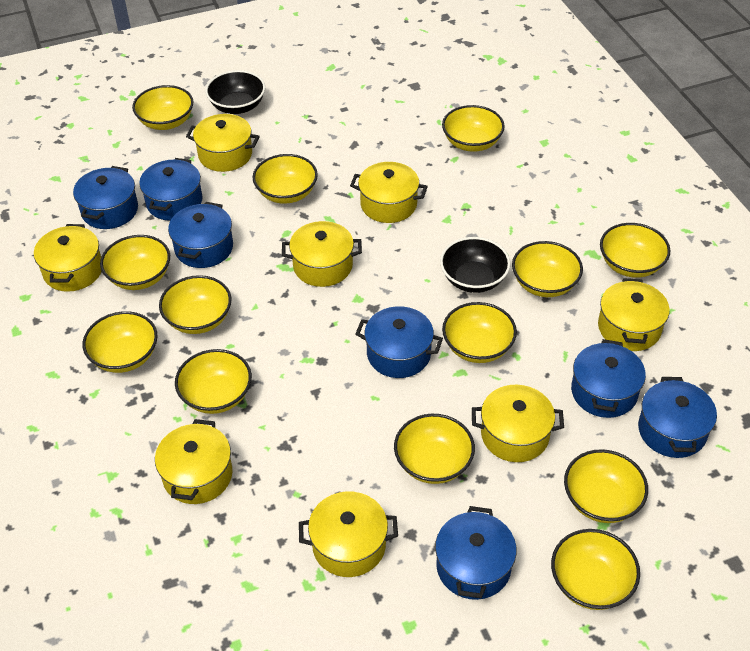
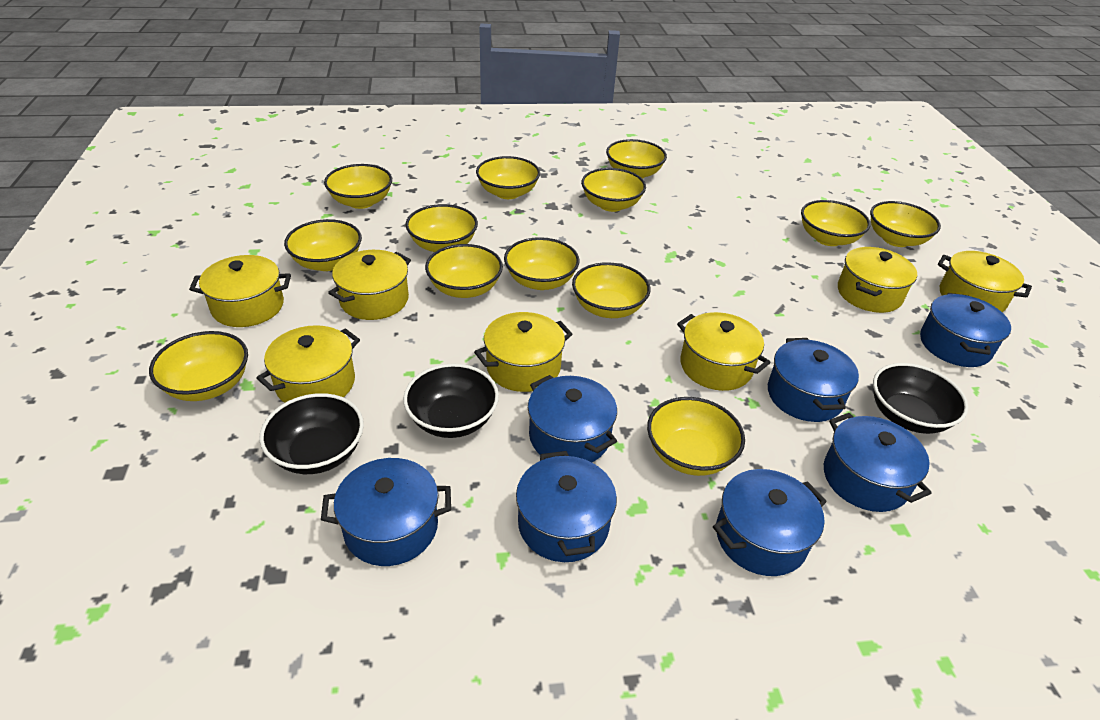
black bowl: [205,70,265,114] [440,237,510,293] = 2 -> [259,393,364,474] [403,364,499,438] [873,363,969,434] = 3
yellow pot: [34,224,102,292] [155,419,233,504] [186,114,260,172] [282,221,362,287] [299,491,398,577] [350,162,428,223] [472,385,564,462] [598,278,670,351] = 8 -> [189,255,291,327] [257,325,360,403] [328,250,411,320] [474,312,573,392] [677,312,771,391] [838,247,917,313] [938,251,1032,312] = 7

